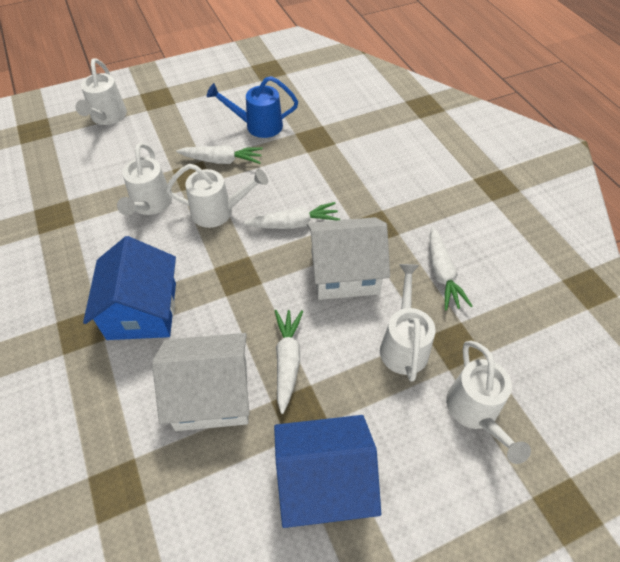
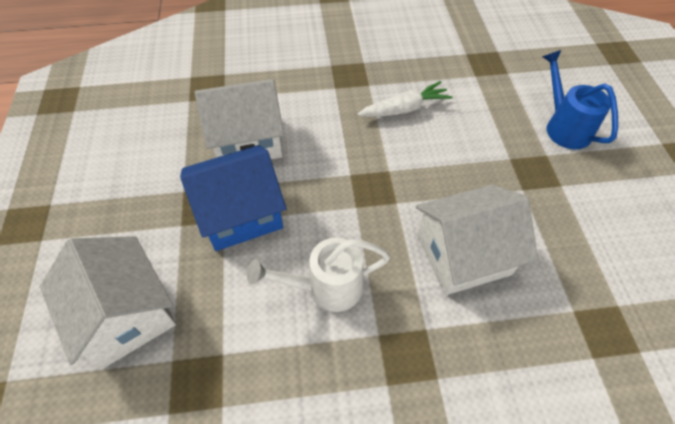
blue house: [83,236,176,340] [274,415,381,528] = 2 -> [180,145,286,251] = 1
white carrot: [176,145,263,164] [244,202,340,229] [275,310,303,414] [430,227,473,310] = 4 -> [358,81,453,117] = 1
white house: [152,333,250,431] [307,217,390,300] = 2 -> [40,236,176,369] [195,79,284,159] [416,185,538,295] = 3
white watering can: [76,58,127,125] [117,143,172,216] [166,164,268,228] [380,264,435,382] [446,341,531,464] = 5 -> [247,237,390,312] = 1

